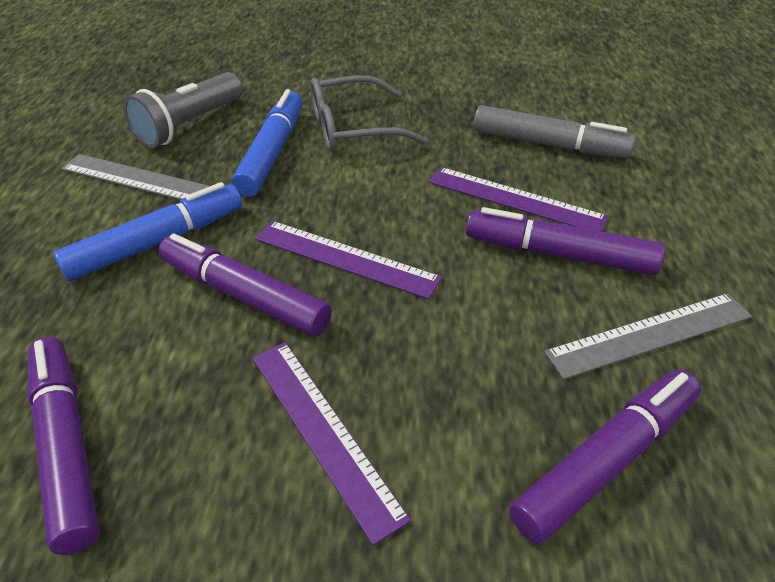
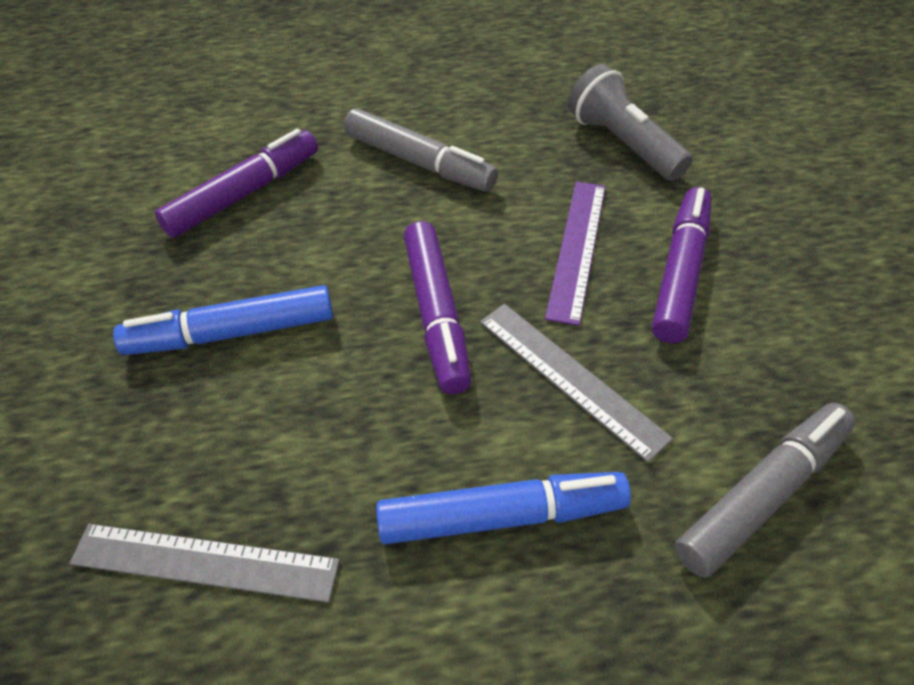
grey glasses: [310,75,428,152] = 1 -> none = 0
grey marker: [474,105,636,158] = 1 -> [344,108,498,192] [674,403,856,578] = 2
purple marker: [28,337,100,555] [158,233,332,336] [466,207,665,275] [510,369,700,544] = 4 -> [155,129,318,238] [404,221,472,394] [652,187,712,343] = 3
purple ruler: [253,342,411,546] [255,221,442,299] [429,167,608,231] = 3 -> [545,182,606,326] = 1

